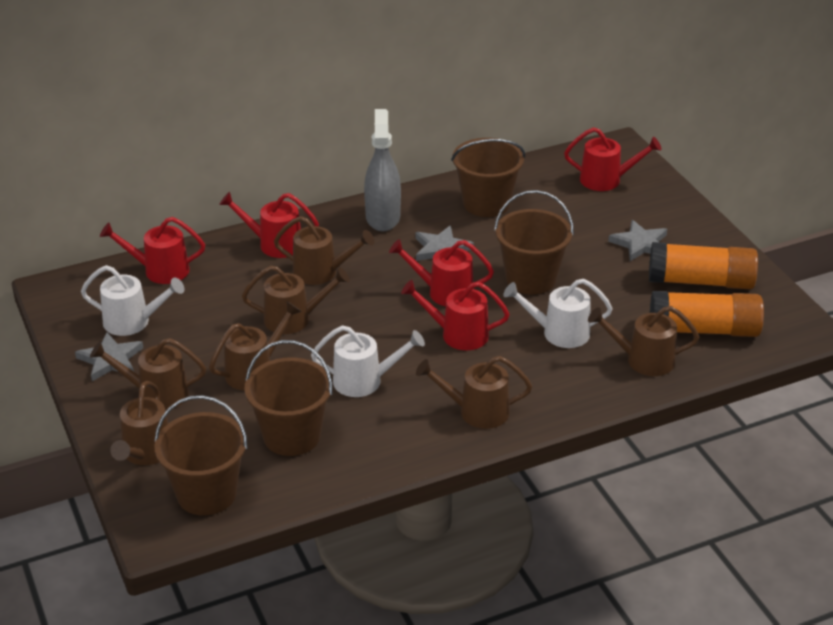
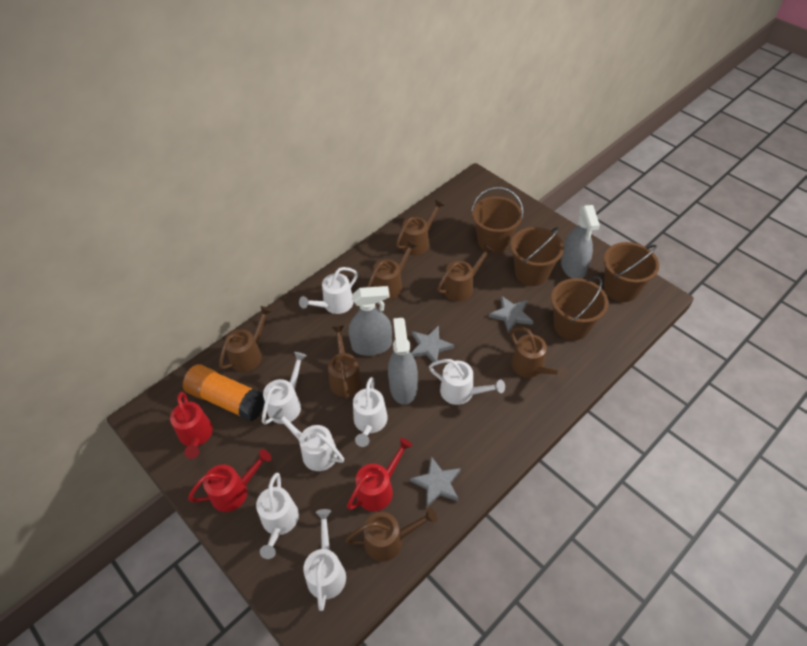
grey spray bottle: [364,109,401,231] = 1 -> [349,286,392,356] [388,318,418,405] [561,205,600,279] = 3
orange glue stick: [649,242,758,290] [650,291,764,337] = 2 -> [183,364,265,421] = 1
red watering can: [100,217,205,284] [219,192,319,258] [389,239,494,306] [401,280,510,350] [564,127,661,191] = 5 -> [170,392,213,459] [188,449,271,512] [347,438,412,511] = 3
white watering can: [81,265,184,336] [311,325,425,397] [503,279,613,348] = 3 -> [256,473,299,559] [262,352,307,425] [272,408,344,471] [299,267,358,314] [303,509,346,611] [353,377,388,447] [429,359,505,405] = 7

